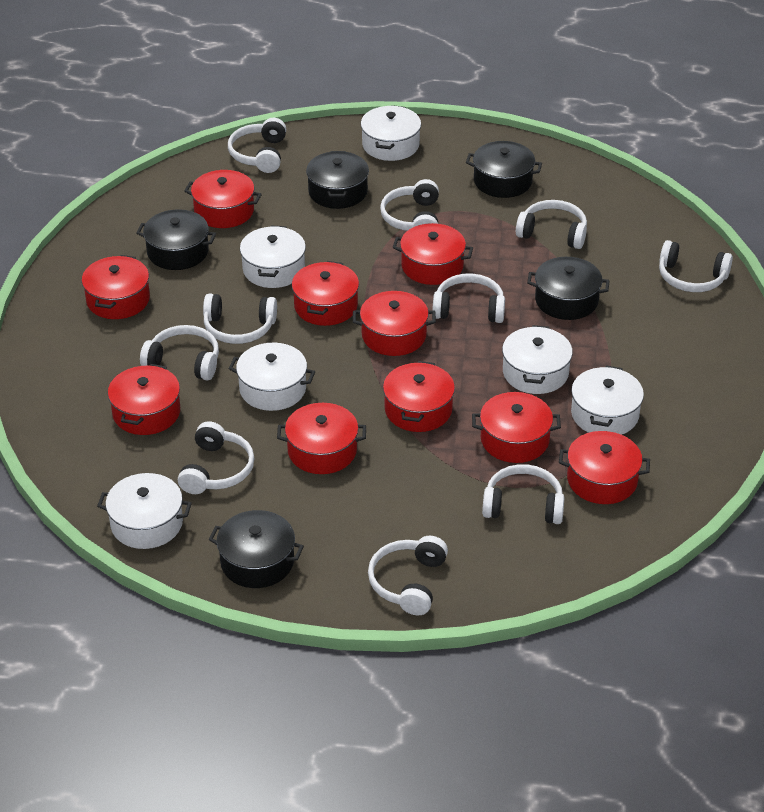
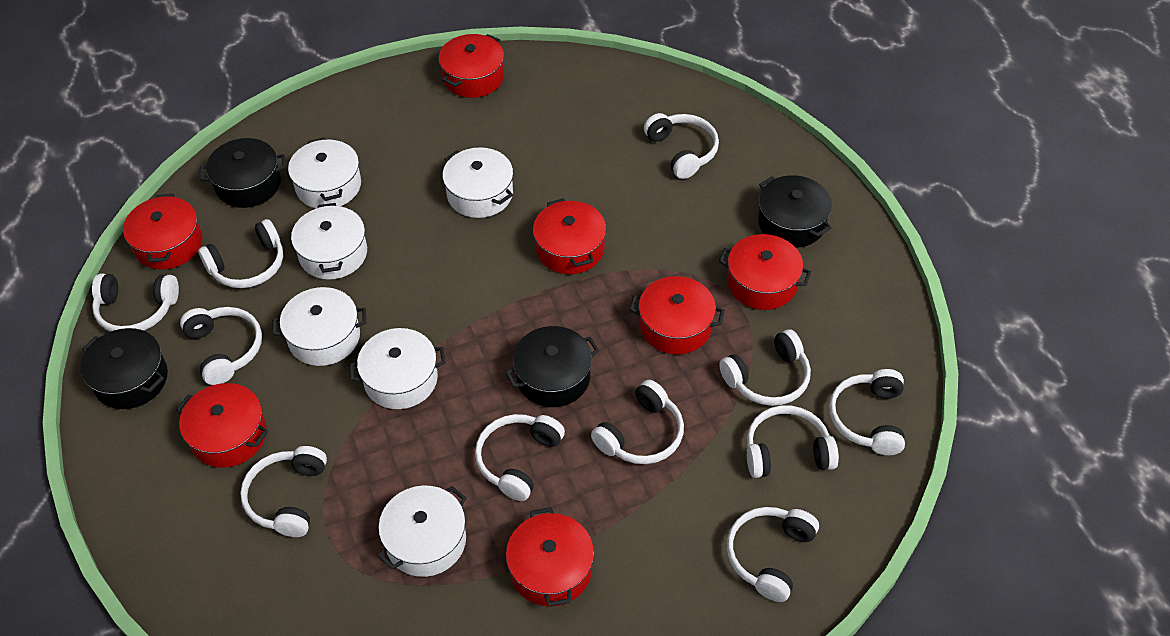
black pot: [136,209,216,270] [208,510,304,588] [306,151,369,209] [466,141,542,198] [527,257,610,320] = 5 -> [81,328,168,409] [200,138,286,208] [505,326,599,407] [758,175,832,248] = 4
red pot: [82,255,150,319] [108,364,180,435] [184,170,262,228] [277,403,366,474] [292,261,359,326] [353,291,436,356] [383,361,455,432] [393,223,473,285] [472,392,561,463] [559,431,650,504] = 10 -> [123,194,202,269] [176,383,268,468] [439,34,504,98] [506,507,594,607] [533,198,606,274] [630,276,724,355] [719,234,811,310] = 7
white headphones: [140,325,219,380] [178,421,254,494] [203,294,277,344] [228,118,286,173] [368,536,448,615] [380,179,439,231] [432,274,505,323] [482,464,564,524] [516,200,587,249] [659,240,733,292] = 10 -> [92,274,179,332] [180,307,262,385] [198,219,283,288] [240,446,327,537] [475,414,565,501] [591,380,684,464] [644,113,719,179] [719,329,811,406] [727,507,819,602] [747,406,839,478] [829,369,905,455] = 11

